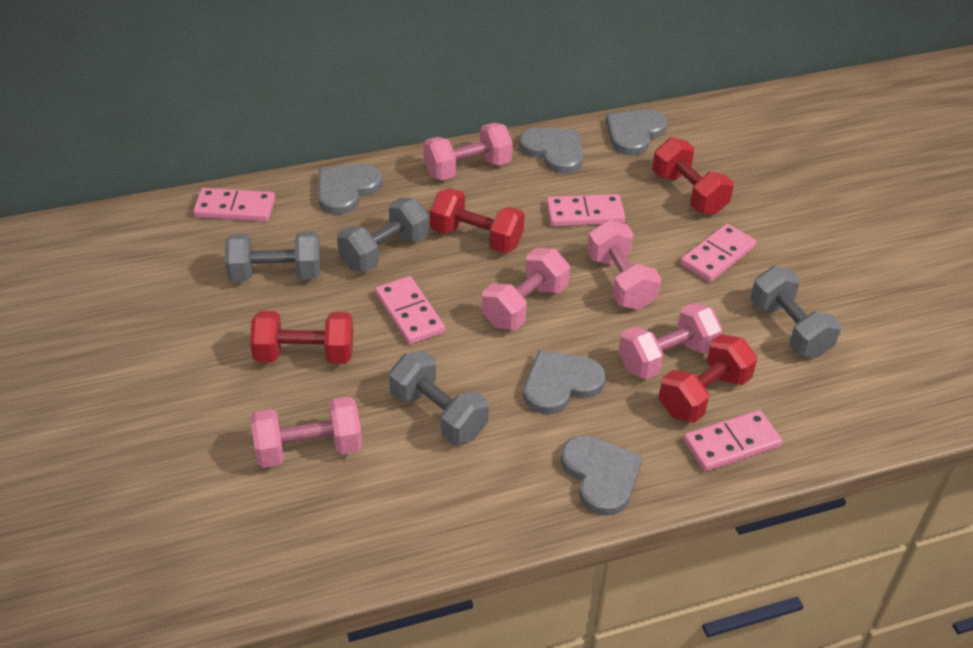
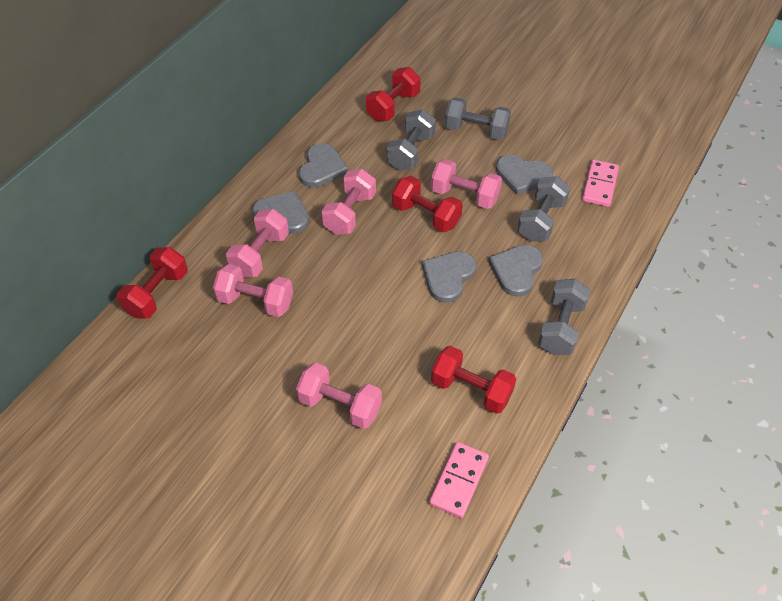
pink domino: [194,188,275,222] [375,276,445,344] [547,194,625,226] [681,224,756,282] [684,410,782,471] = 5 -> [429,442,489,519] [582,160,619,207] = 2

